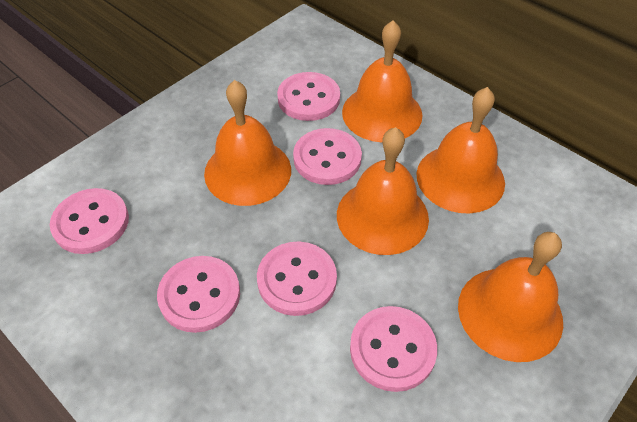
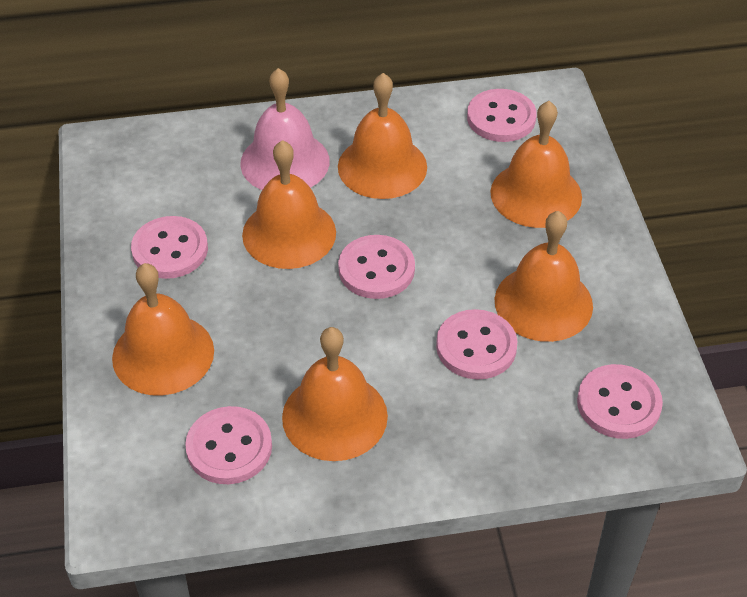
orange bell: [204,80,291,206] [337,127,429,255] [342,20,423,142] [417,87,505,213] [458,232,563,362] = 5 -> [112,263,214,395] [242,140,336,269] [282,327,388,461] [338,73,427,199] [490,101,582,228] [495,211,593,342] = 6
pink bell: none = 0 -> [240,68,330,190] = 1

